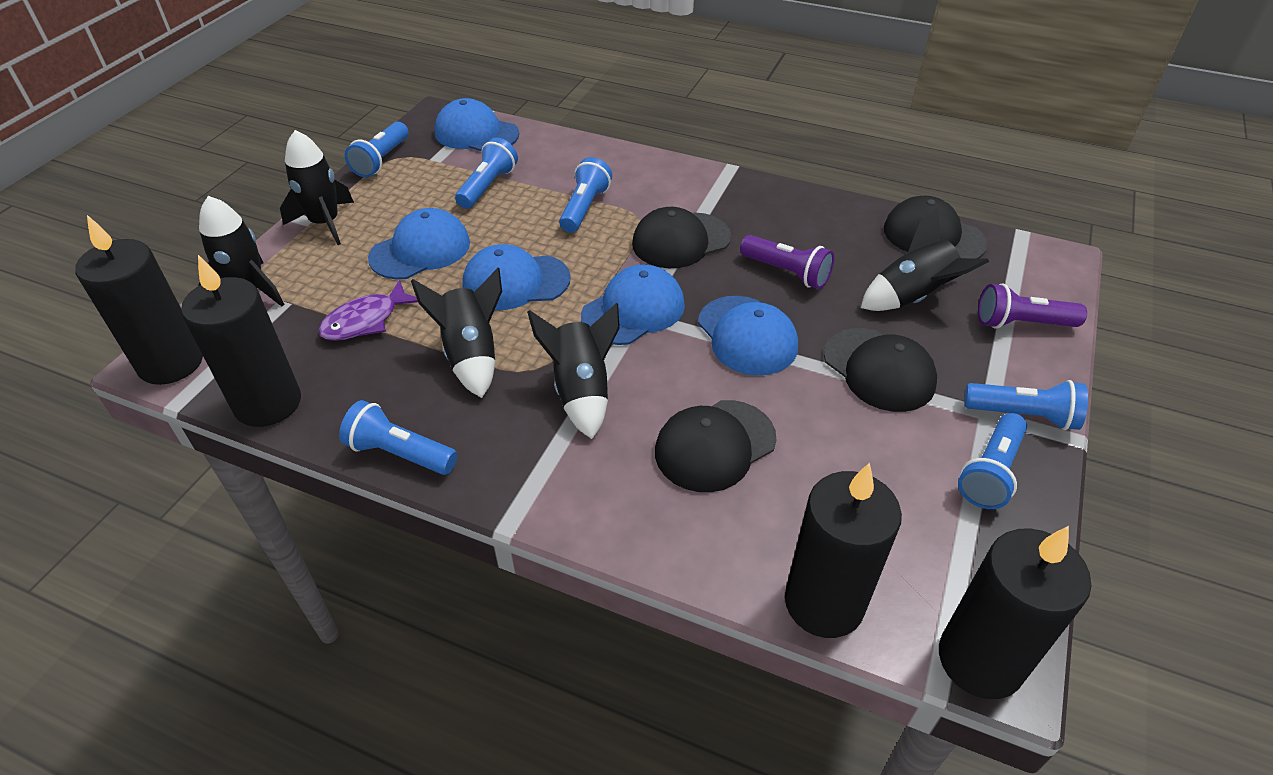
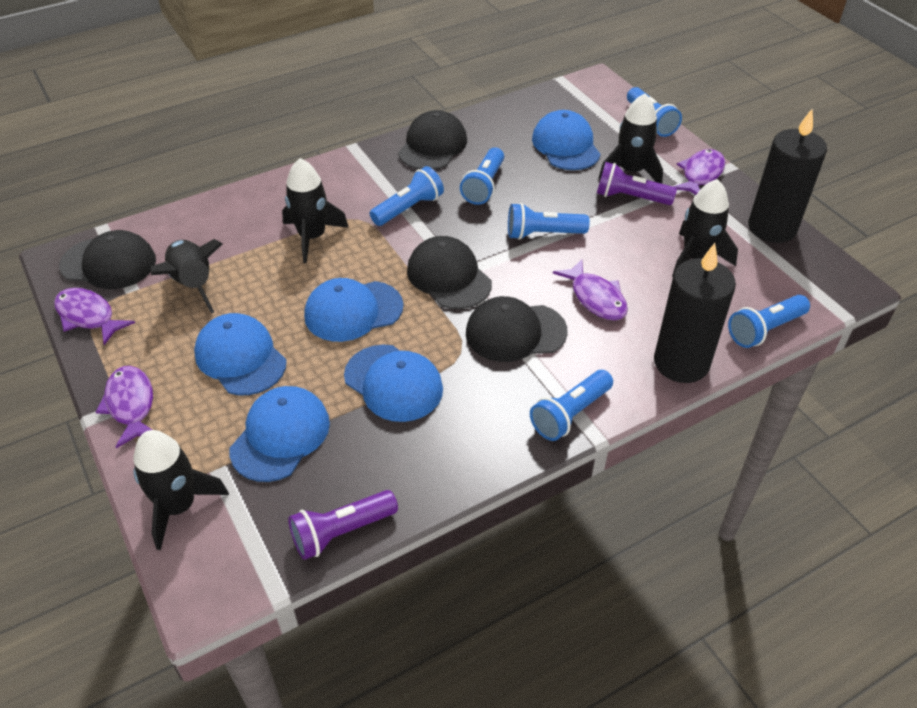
black candle: [75,215,203,385] [181,255,301,427] [785,463,902,638] [939,526,1091,699] = 4 -> [654,243,736,383] [748,109,827,243] = 2
purple fish: [318,280,418,341] = 1 -> [54,288,135,345] [96,366,153,448] [553,259,628,320] [673,149,725,195] = 4

